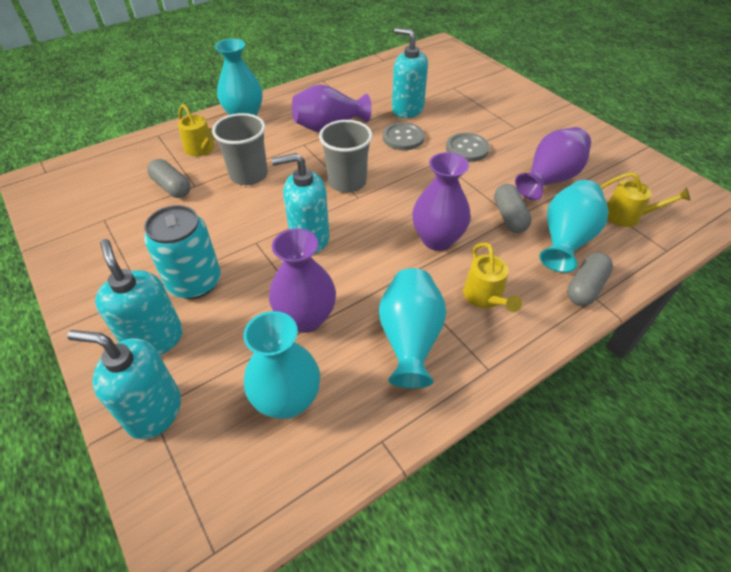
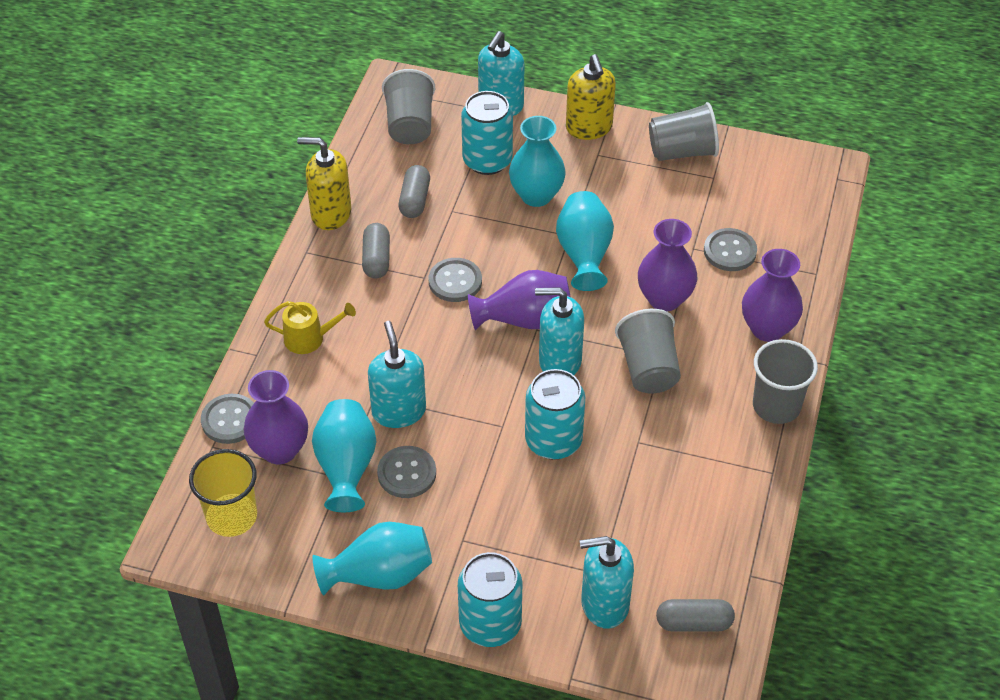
grey button: [383,122,424,150] [446,133,489,162] = 2 -> [201,394,254,444] [377,446,436,498] [429,258,482,302] [704,228,757,271] = 4
grey cup: [212,113,268,185] [319,120,373,193] = 2 -> [382,69,435,144] [615,309,681,394] [649,102,719,161] [753,339,818,424] = 4
turquoise can: [144,205,221,299] = 1 -> [458,552,523,647] [461,91,513,175] [525,369,585,460] = 3
yellow cup: none = 0 -> [189,449,257,537] = 1
yellow soap dispenser: none = 0 -> [297,137,351,230] [566,54,616,140] = 2
yellow watering can: [178,104,215,156] [463,243,522,312] [600,172,690,227] = 3 -> [264,301,356,354] = 1

